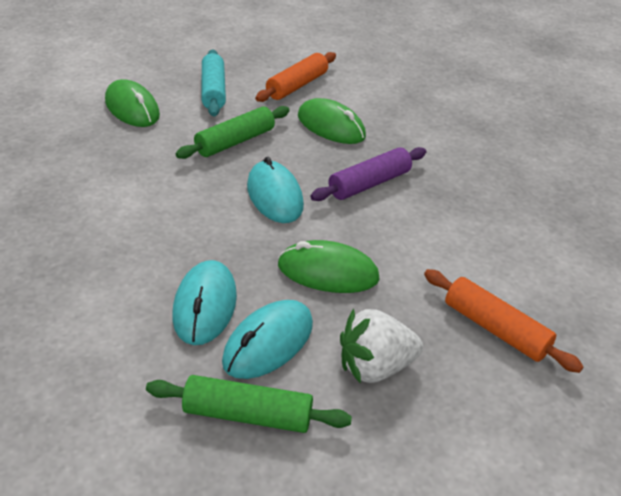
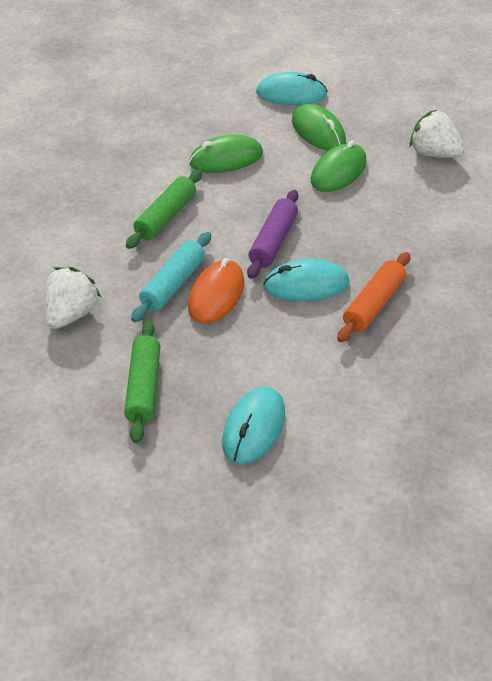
orange mouse: none = 0 -> [188,258,244,324] = 1
orange rolling pin: [255,52,336,102] [424,269,584,373] = 2 -> [337,252,410,342] = 1
white strawberry: [340,308,423,384] = 1 -> [44,267,102,329] [410,110,465,158] = 2

